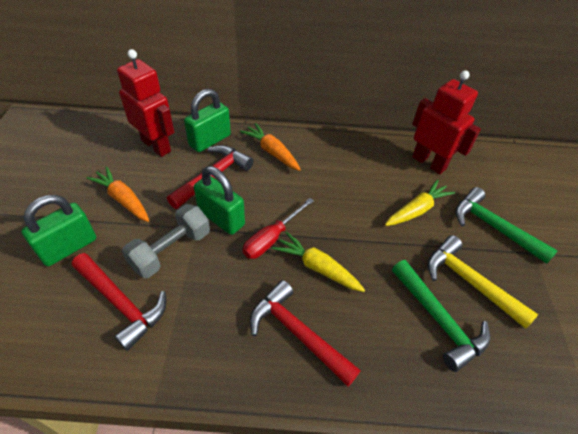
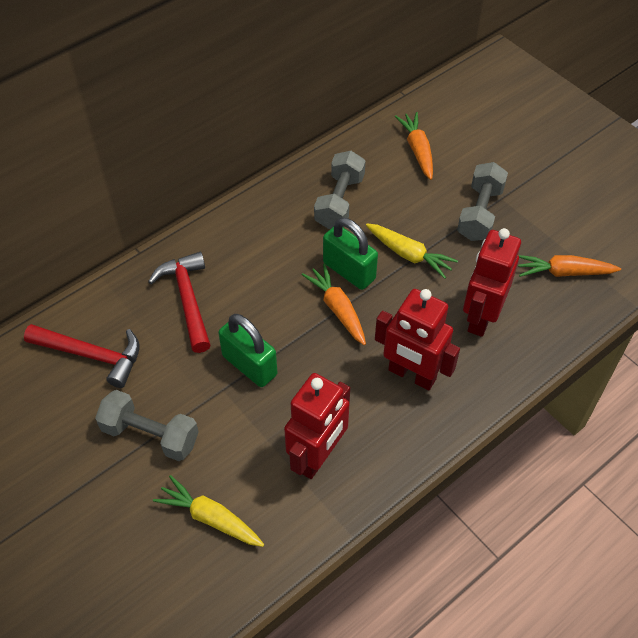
green hammer: [392,260,490,372] [455,187,558,264] = 2 -> none = 0
green padlock: [21,195,96,266] [184,89,231,152] [194,166,245,235] = 3 -> [218,314,277,387] [323,218,378,290] = 2
grey dumbbell: [122,204,210,278] = 1 -> [95,390,199,461] [314,151,366,229] [457,162,508,241] = 3
orange carrot: [87,166,149,222] [240,123,301,171] = 2 -> [302,263,366,345] [395,112,433,180] [518,255,621,277] = 3
red hammer: [72,253,166,351] [167,145,254,209] [250,280,361,386] = 3 -> [24,324,140,388] [148,252,211,353] = 2
red robot: [117,49,174,157] [412,70,481,175] = 2 -> [284,373,350,479] [375,289,460,391] [463,228,521,337] = 3
red screwdriver: [243,198,314,259] = 1 -> none = 0
yellow hammer: [427,235,538,329] = 1 -> none = 0

